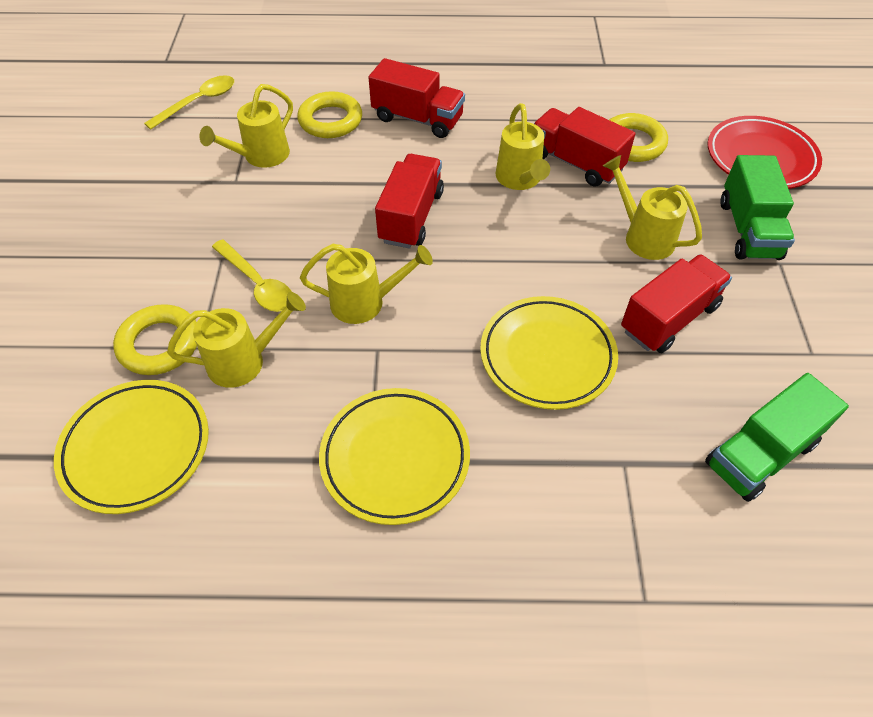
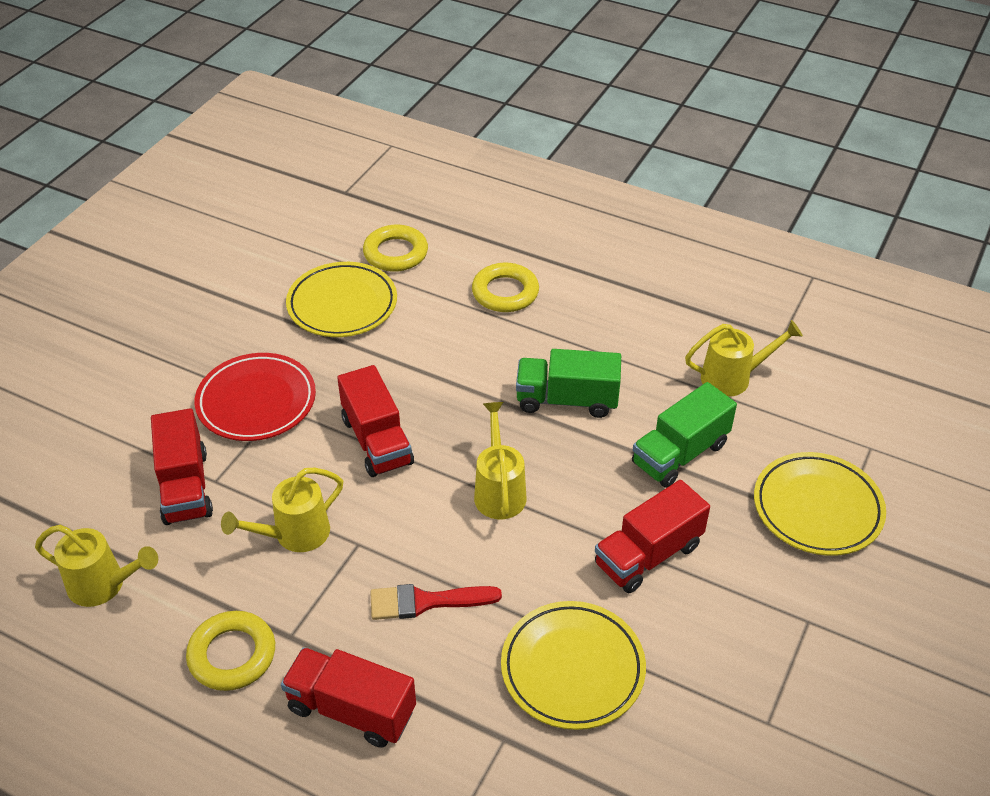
red brush: none = 0 -> [370,584,502,620] = 1
yellow spoon: [144,75,234,129] [212,239,292,312] = 2 -> none = 0
yellow watering can: [167,292,306,388] [199,84,293,168] [300,244,433,324] [495,103,550,190] [603,155,702,260] = 5 -> [35,525,158,607] [221,468,343,552] [474,402,526,519] [685,320,803,397] = 4

